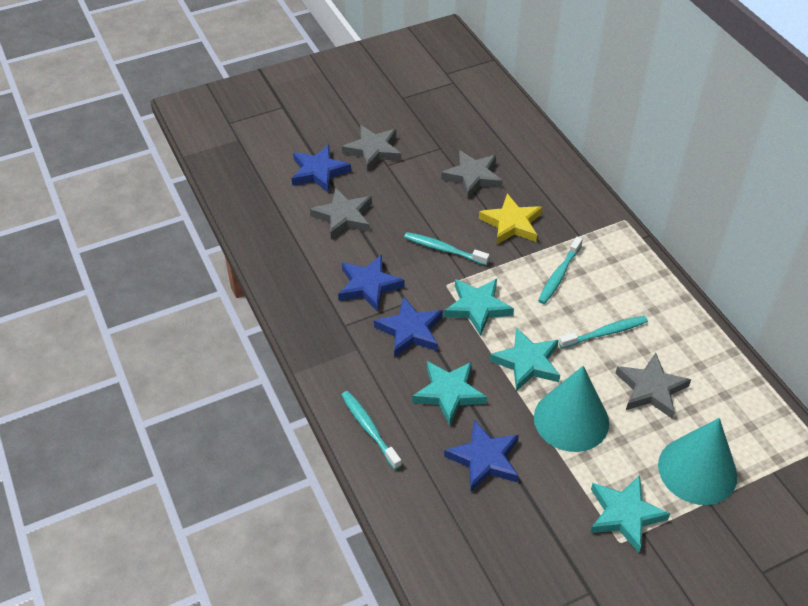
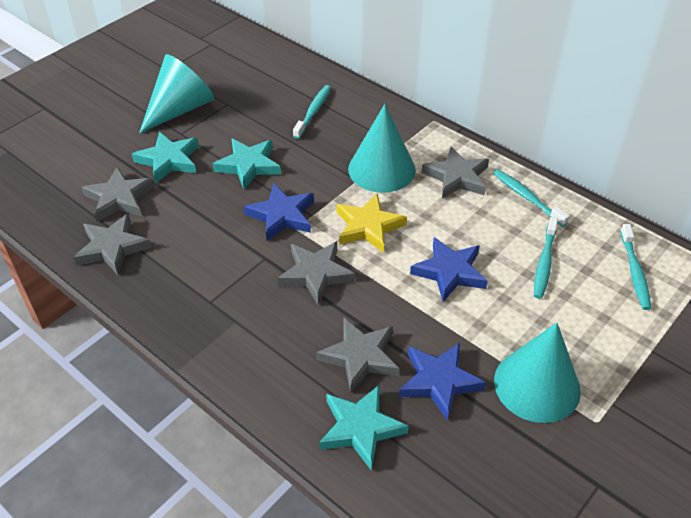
blue star: [291,145,351,192] [338,255,405,312] [374,297,443,357] [444,420,519,492] = 4 -> [244,183,314,241] [399,343,486,421] [410,237,488,302] = 3
grey star: [310,188,372,239] [342,125,401,172] [441,150,503,198] [615,353,691,418] = 4 -> [73,213,152,275] [81,167,155,222] [277,241,355,305] [316,317,400,393] [421,146,489,199] = 5
turquoise cone: [534,366,609,452] [658,418,737,505] = 2 -> [139,54,214,134] [348,104,416,193] [494,323,581,423] = 3
turquoise star: [412,361,487,426] [444,279,514,336] [490,327,560,391] [590,475,670,553] = 4 -> [132,132,199,183] [212,138,281,189] [319,385,409,471] = 3

